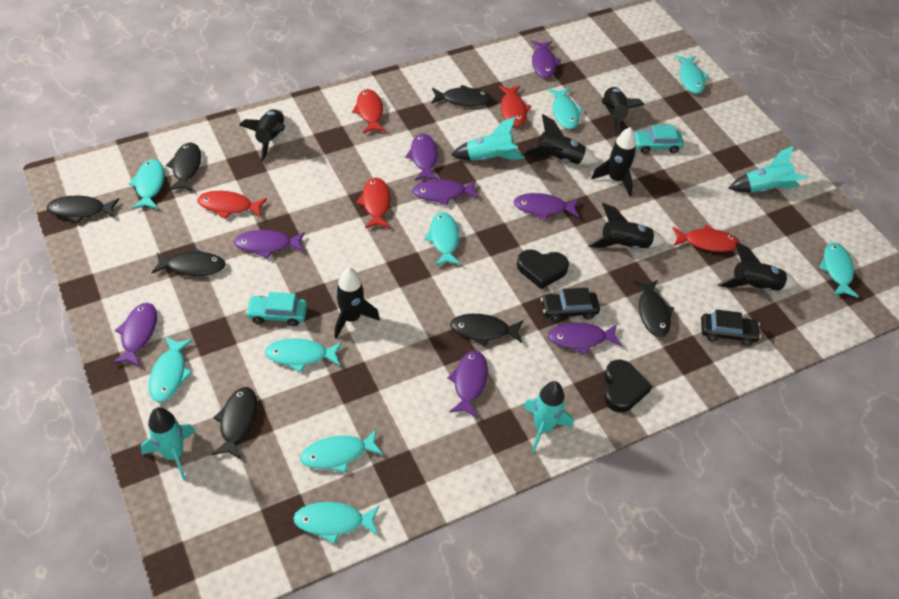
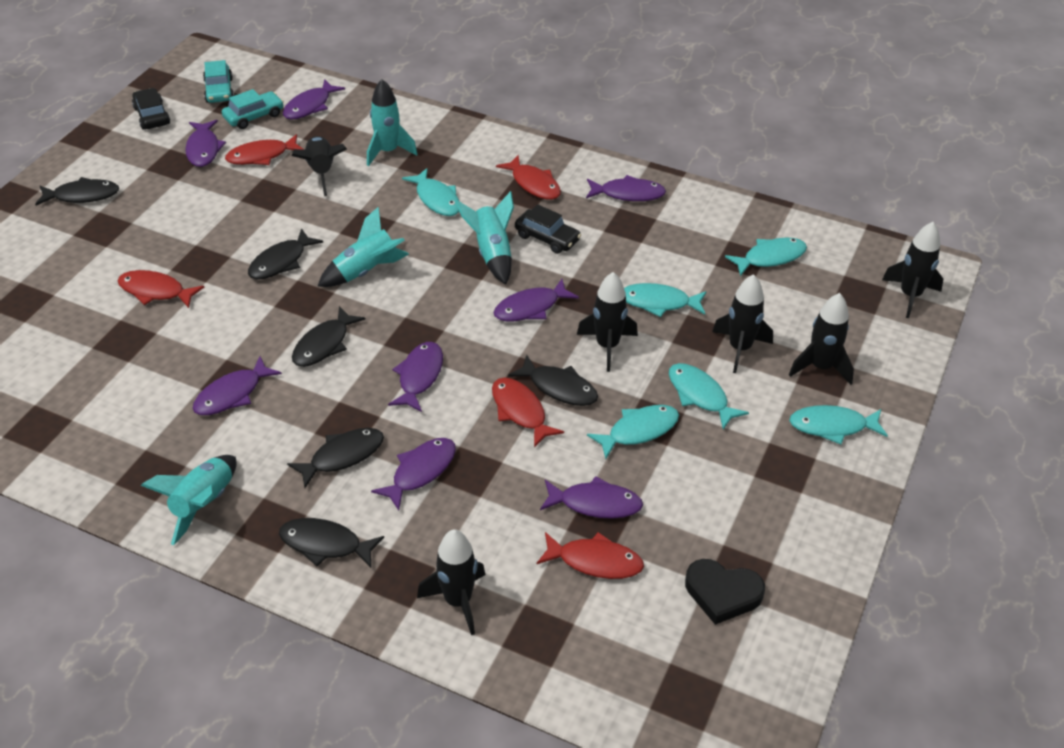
black fish: [47,195,119,223] [151,247,226,276] [166,142,201,191] [211,387,257,459] [431,85,492,106] [450,314,523,346] [633,280,674,337] = 7 -> [35,177,119,205] [248,228,324,279] [279,518,384,568] [287,428,384,488] [292,306,366,367] [508,355,598,406] = 6
black heart: [517,249,569,289] [604,360,652,413] = 2 -> [685,559,765,625] = 1
black rocket: [239,109,285,162] [334,268,380,339] [525,114,598,165] [588,203,665,249] [591,127,636,196] [601,86,645,137] [717,243,797,291] = 7 -> [292,136,347,196] [417,529,485,635] [577,272,638,372] [712,274,773,373] [789,293,854,385] [882,222,943,318] = 6
turquoise fish: [128,159,164,209] [149,337,193,402] [265,338,342,372] [293,502,379,544] [300,429,383,473] [424,212,461,266] [548,88,582,129] [675,55,708,94] [819,243,859,298] = 9 -> [402,168,460,216] [587,405,679,459] [624,283,707,317] [669,363,749,430] [725,238,807,276] [789,405,888,445] = 6

